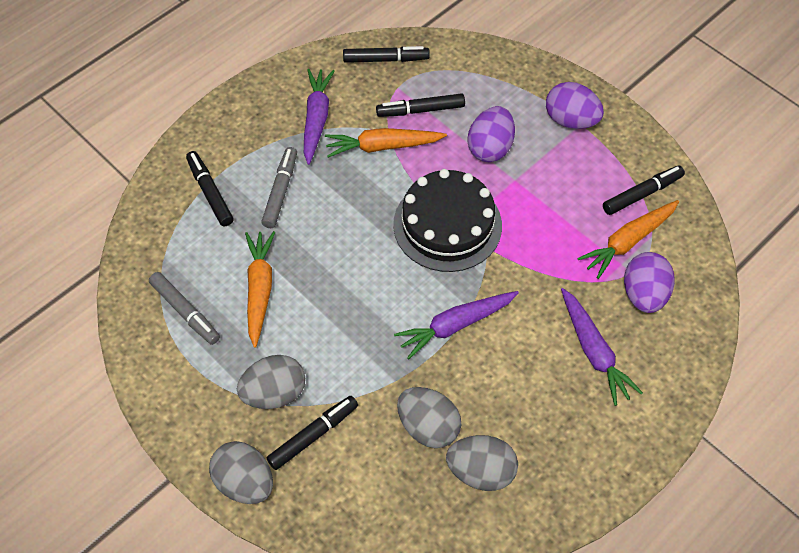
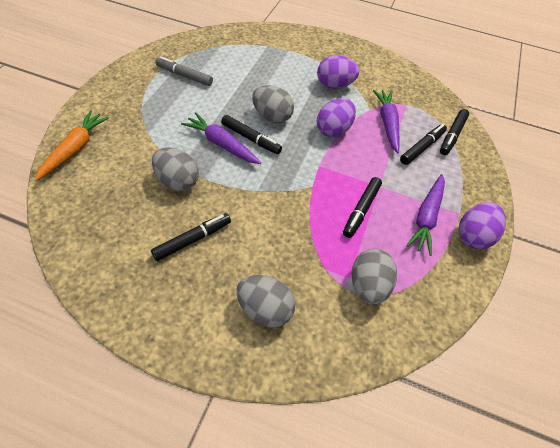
black cake: [393,169,502,272] = 1 -> none = 0
grey marker: [149,272,220,345] [261,147,297,228] = 2 -> [155,56,213,86] = 1
orange carrot: [245,231,275,348] [325,128,447,158] [577,200,679,279] = 3 -> [35,111,109,181] = 1

